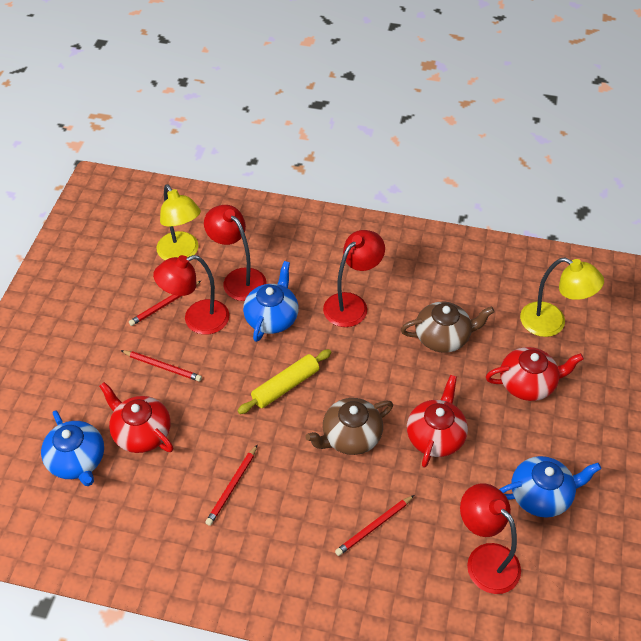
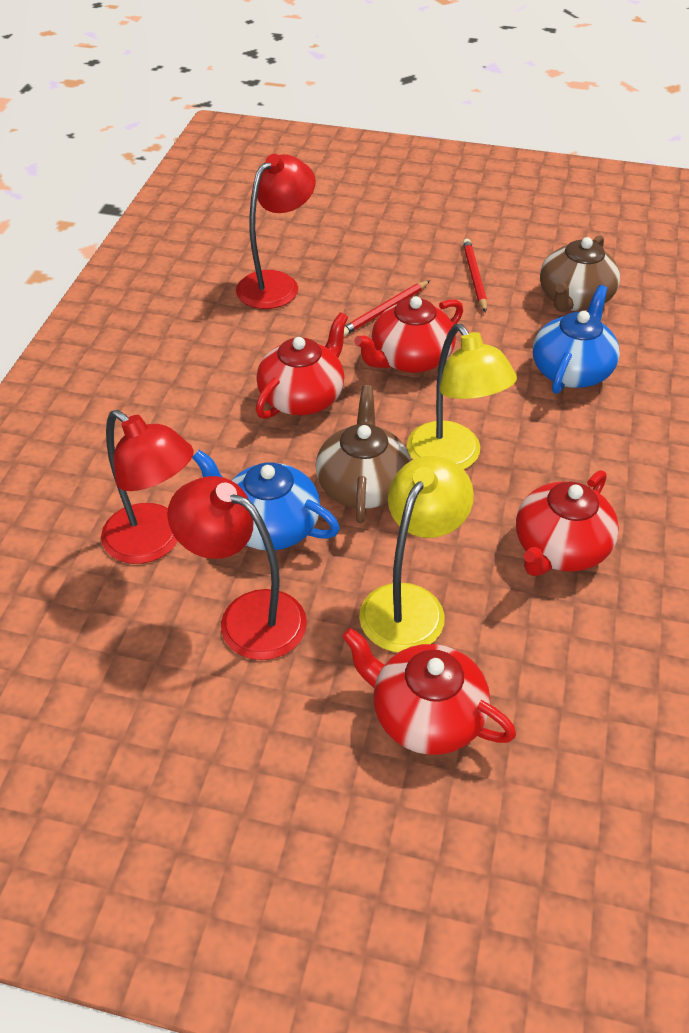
blue teapot: [41,410,104,486] [243,261,299,342] [499,456,601,518] = 3 -> [192,450,340,550] [533,285,620,394] = 2
red lamp: [153,255,229,335] [204,205,267,301] [323,230,385,327] [460,483,521,594] = 4 -> [101,410,194,564] [167,476,307,660] [236,154,316,309] = 3
red pencil: [121,350,202,381] [129,280,202,326] [205,444,258,526] [335,495,414,556] = 4 -> [344,280,430,336] [463,239,487,313] = 2
red teapot: [99,382,173,453] [407,375,468,468] [486,347,584,401] = 3 -> [256,312,348,419] [342,628,516,755] [354,296,463,373] [516,470,619,576] = 4
yellow rolling pin: [238,349,331,414] = 1 -> none = 0

